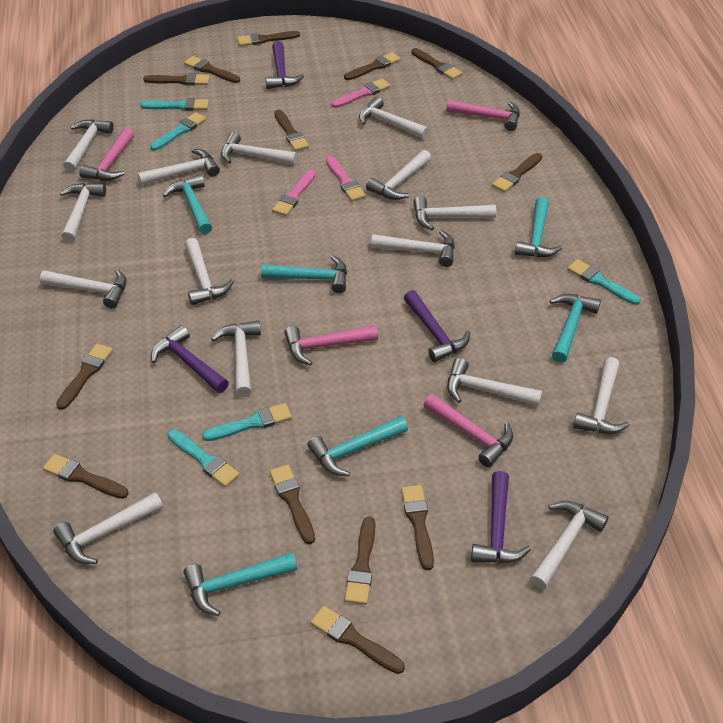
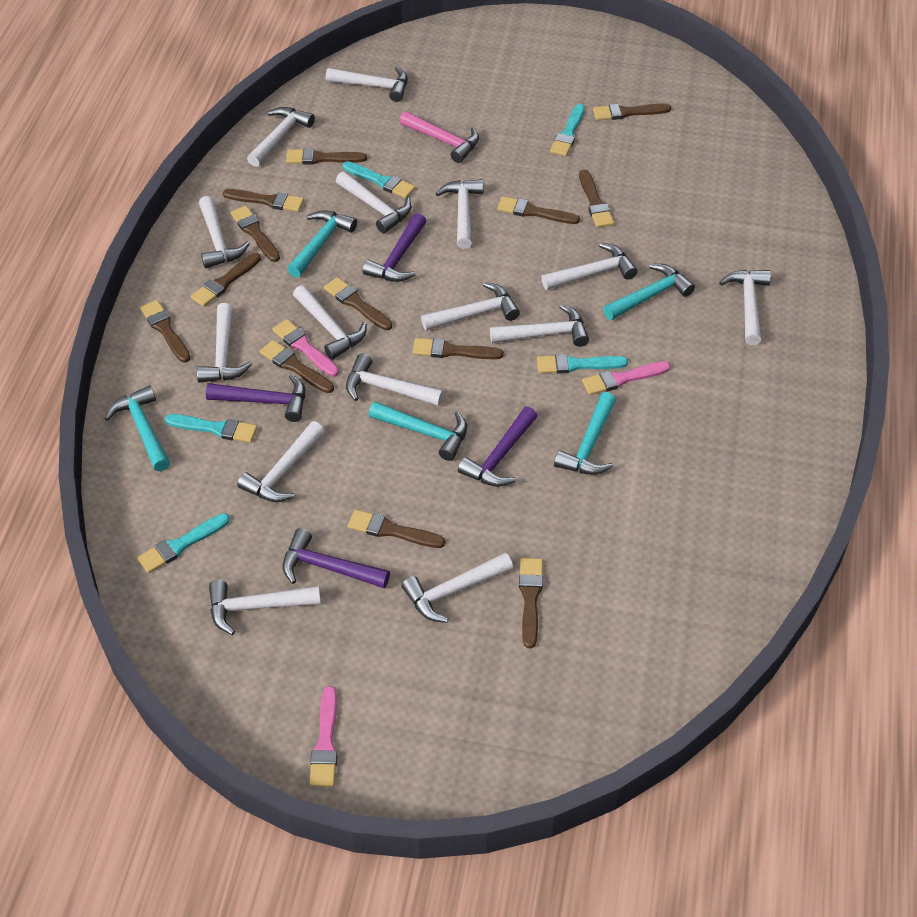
pink hammer: [79,128,134,181] [284,325,378,366] [423,394,513,467] [446,100,520,131] = 4 -> [399,111,479,163] = 1
turquoise hammer: [163,174,212,235] [184,552,297,616] [261,255,347,293] [307,416,408,476] [515,197,562,257] [550,294,601,363] = 6 -> [105,385,170,471] [287,210,357,278] [369,401,467,461] [554,392,616,475] [603,264,695,320] = 5

